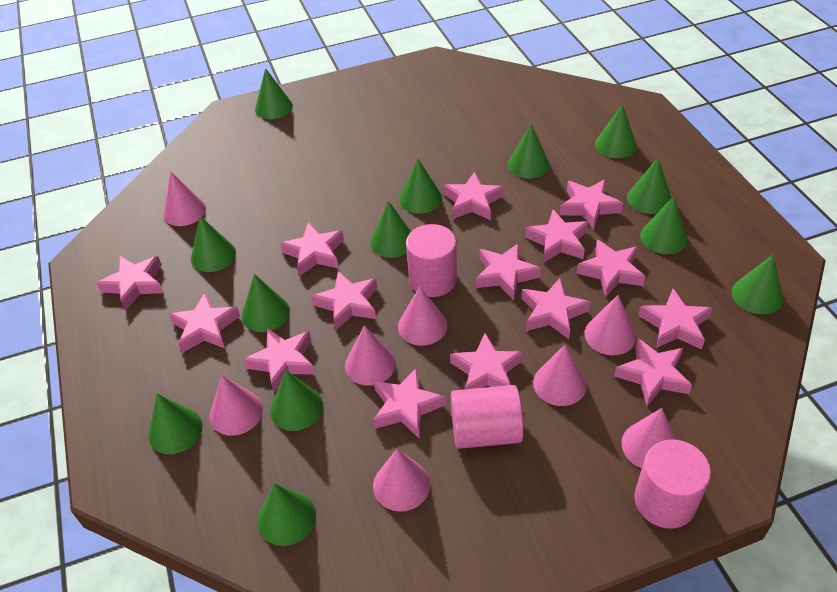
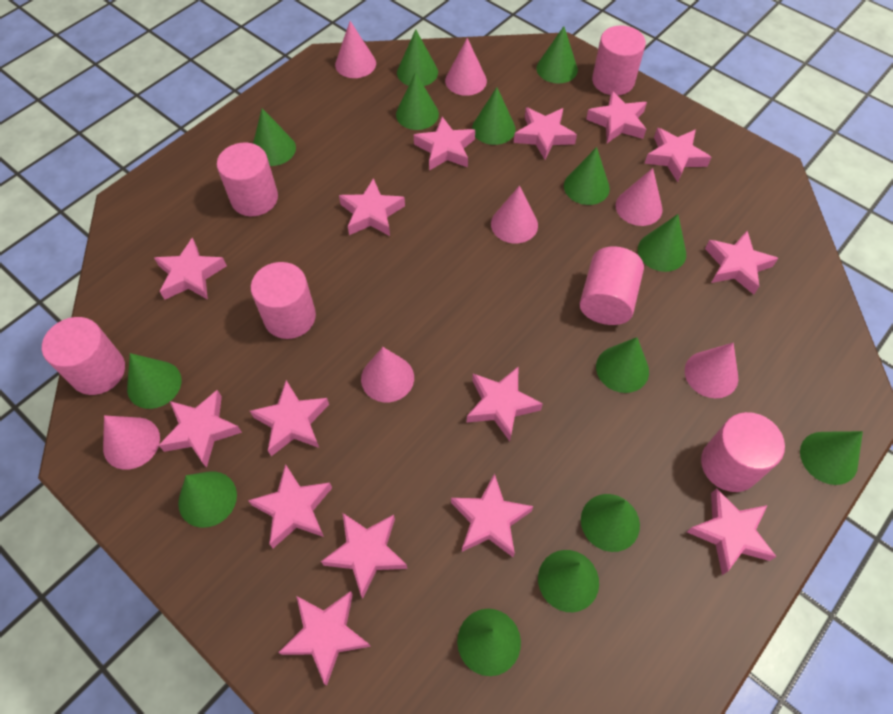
green cone: [148,394,203,454] [191,216,236,272] [242,274,290,332] [255,68,293,119] [258,483,316,546] [270,370,323,431] [370,201,411,258] [399,159,442,214] [508,124,550,179] [595,104,637,158] [627,158,671,214] [640,196,687,254] [732,255,783,314] = 13 -> [127,353,181,409] [178,471,237,528] [253,108,296,166] [396,72,439,130] [397,29,438,86] [457,609,521,676] [472,87,516,145] [537,26,578,84] [538,550,599,612] [564,147,610,205] [581,494,640,552] [596,337,649,393] [638,214,686,272] [800,431,863,485] = 14
pink cone: [163,172,206,226] [210,375,263,436] [345,325,396,386] [373,449,430,512] [398,286,447,346] [533,345,587,406] [584,295,636,355] [622,408,677,469] = 8 -> [103,415,160,470] [335,21,376,78] [361,347,414,402] [445,38,487,96] [491,186,538,243] [616,168,663,226] [685,343,738,398] = 7
pink cylinder: [406,224,457,297] [451,385,523,449] [635,440,711,529] = 3 -> [42,317,125,395] [217,143,278,216] [251,262,316,339] [580,246,644,325] [592,26,646,95] [701,412,785,492] = 6

